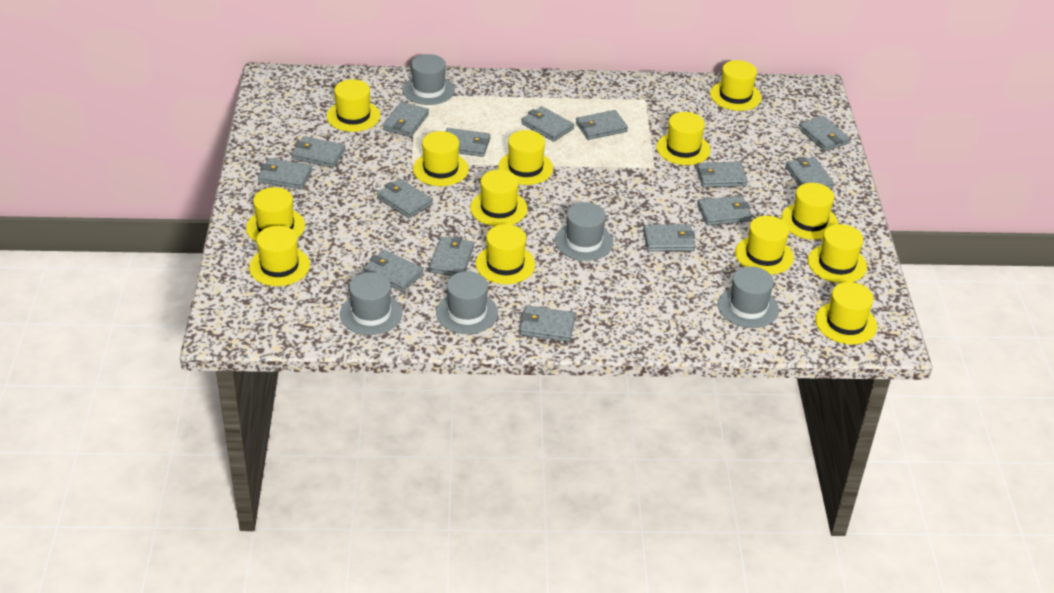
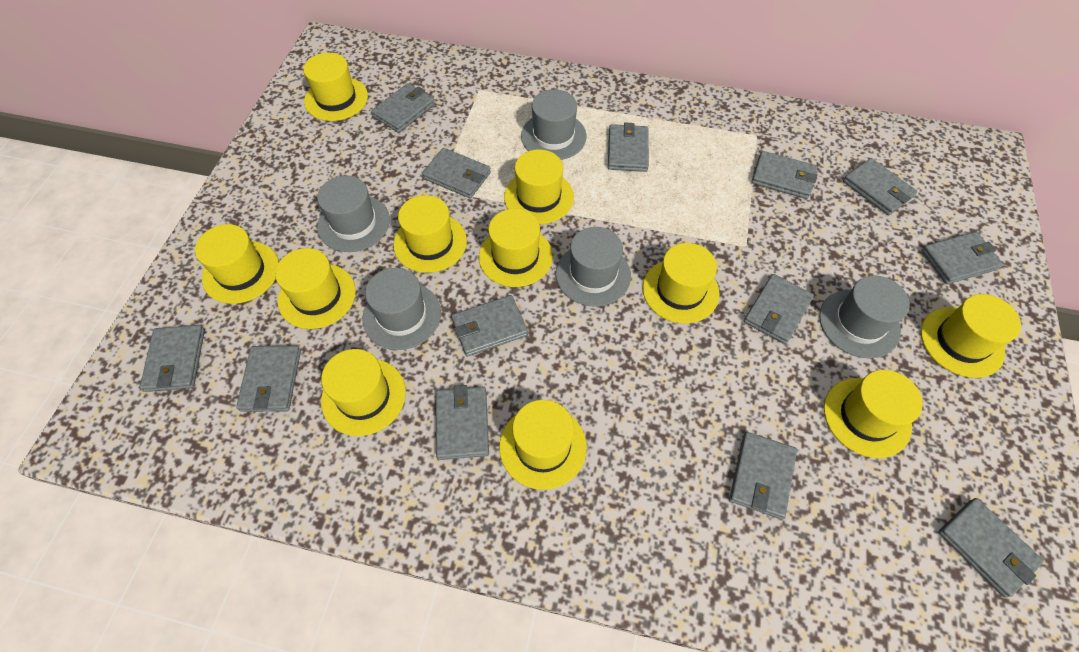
grey wallet: [258,158,313,189] [291,136,346,168] [363,250,424,292] [377,179,433,218] [383,102,429,137] [429,236,474,276] [446,128,490,157] [519,306,576,342] [521,106,574,142] [576,110,628,140] [643,224,695,252] [696,162,748,188] [697,196,752,226] [786,157,834,189] [799,116,850,151] = 15 -> [140,325,205,392] [236,346,301,412] [371,83,435,133] [422,148,491,198] [436,385,489,460] [451,295,528,356] [608,122,649,172] [729,432,797,519] [744,274,814,344] [751,151,817,199] [843,158,917,215] [921,232,1003,284] [938,498,1044,598] = 13
yellow hat: [246,187,305,242] [249,226,310,286] [327,79,380,132] [413,131,469,186] [470,170,528,226] [476,224,535,284] [498,130,553,185] [657,112,710,165] [710,60,762,111] [735,216,794,274] [781,183,838,240] [808,224,867,283] [815,282,877,345] = 13 -> [195,224,279,304] [275,248,356,329] [303,53,368,121] [321,349,406,436] [393,195,467,273] [479,209,553,287] [499,400,587,490] [504,149,574,224] [643,243,720,324] [824,370,923,458] [921,294,1021,378] = 11

